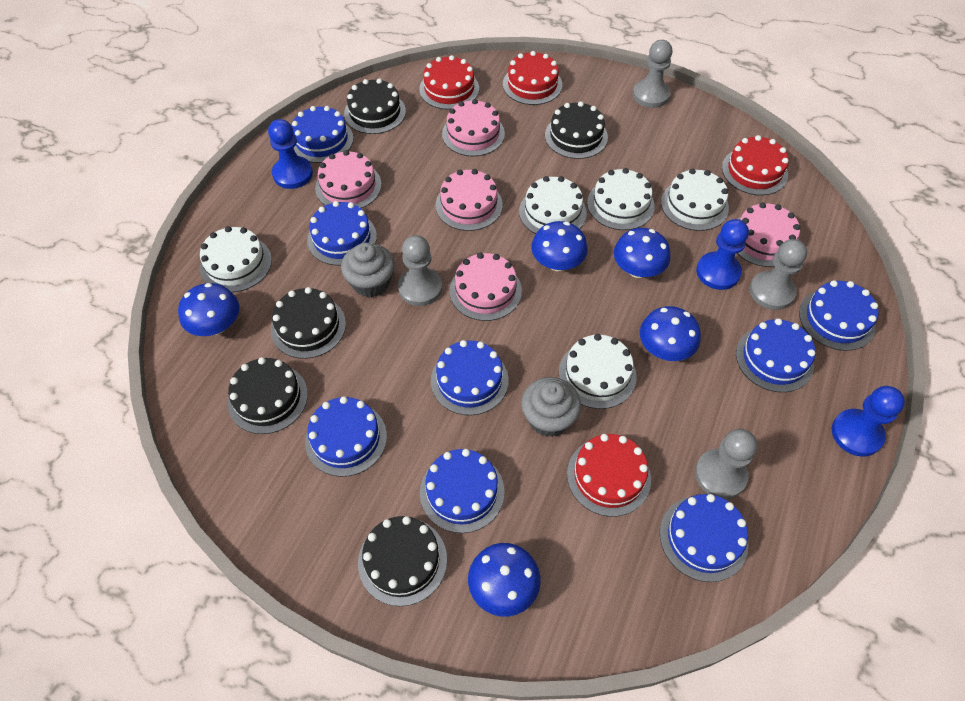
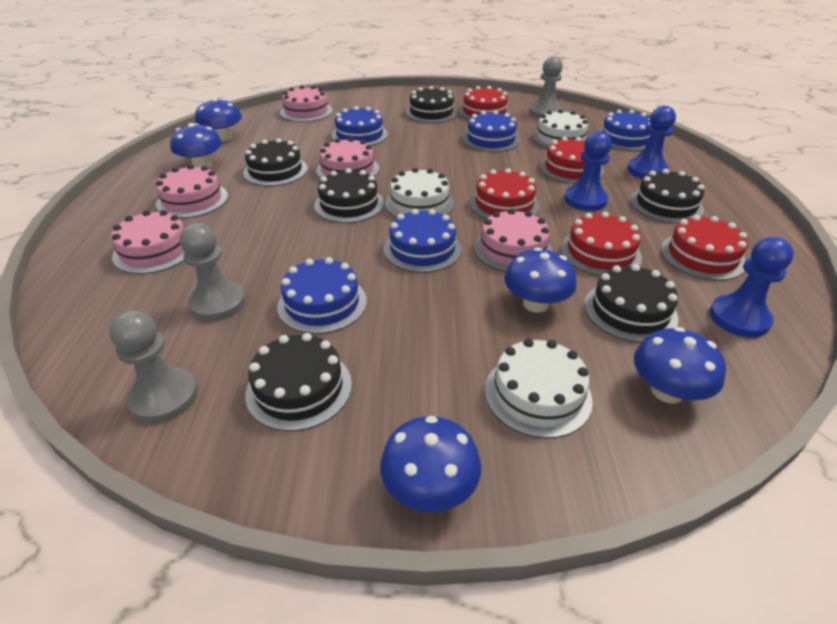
black cake: [228,357,308,434] [271,287,346,359] [344,78,406,134] [358,516,447,606] [545,101,608,159] = 5 -> [243,138,308,186] [245,333,352,431] [314,168,384,223] [406,86,458,123] [584,264,678,343] [630,169,705,223] = 6
blue cake: [292,106,354,163] [305,396,387,477] [307,201,377,266] [420,449,505,533] [431,340,509,415] [660,494,749,582] [736,318,815,392] [799,280,878,351] = 8 -> [277,257,367,334] [332,106,388,146] [384,209,462,273] [463,110,520,152] [599,110,651,151] = 5
grey cupcake: [341,243,395,297] [521,377,581,437] = 2 -> none = 0
grey pawn: [398,235,442,306] [633,40,672,108] [695,429,757,499] [750,239,807,310] = 4 -> [109,310,198,423] [180,223,245,321] [530,56,563,118] = 3
red cake: [419,55,479,110] [503,51,562,105] [567,434,651,517] [722,135,789,195] = 4 -> [459,86,511,120] [470,168,540,219] [540,137,604,184] [561,212,642,276] [661,215,748,281] = 5
white cake: [200,226,272,292] [519,176,587,234] [559,334,637,409] [587,168,655,230] [661,169,729,231] = 5 -> [385,168,454,217] [485,339,593,438] [532,109,588,148] = 3

